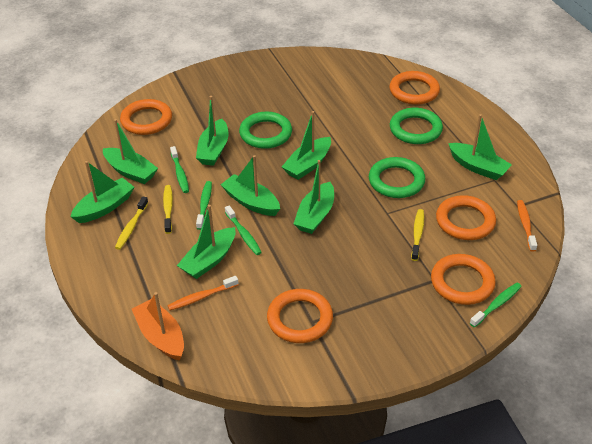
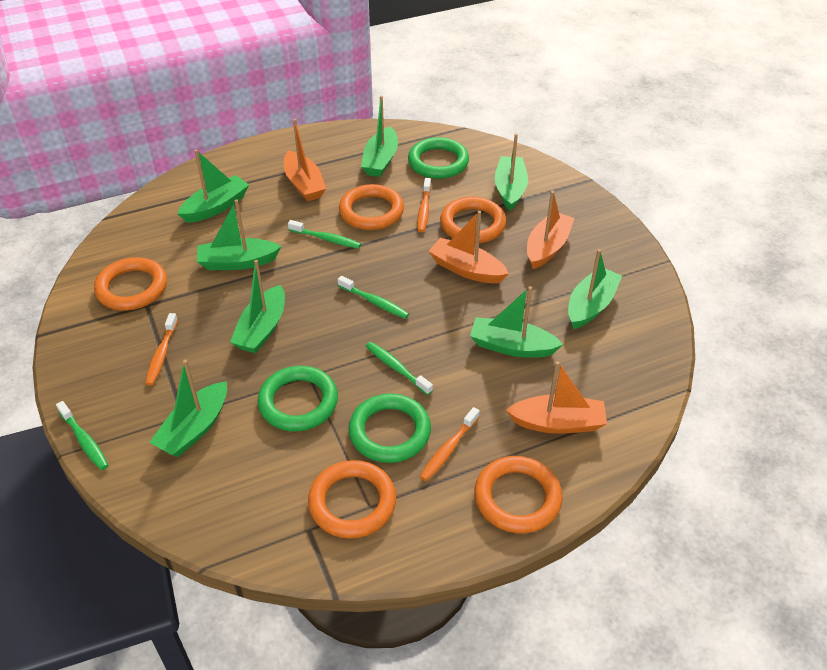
orange boat: [132,292,184,360] = 1 -> [284,119,326,201] [428,211,509,283] [506,361,607,434] [527,191,575,269] = 4
orange toothbrush: [167,276,239,311] [517,200,537,252] = 2 -> [145,313,178,386] [417,178,431,232] [420,407,480,481] = 3
yellow toothbrush: [115,196,148,250] [163,185,173,234] [411,209,424,261] = 3 -> none = 0

